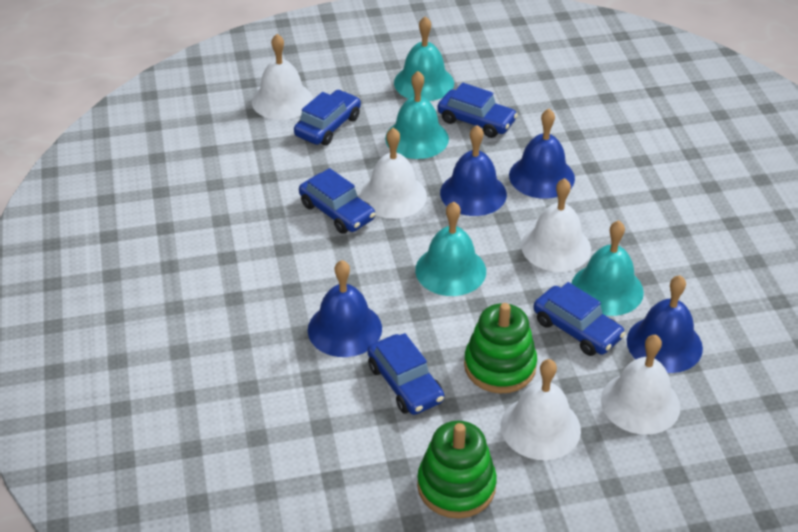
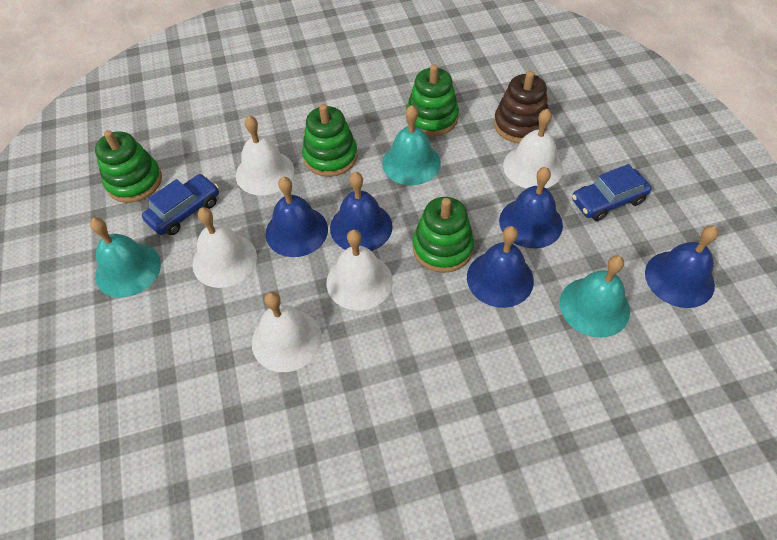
blue bell: [308,260,382,357] [440,125,507,216] [509,109,575,199] [627,275,703,373] = 4 -> [265,177,328,257] [330,172,393,251] [467,226,534,308] [499,167,563,249] [645,226,719,308] = 5
blue car: [294,90,361,145] [299,168,375,234] [367,333,444,415] [437,83,518,138] [533,282,626,356] = 5 -> [142,174,219,235] [572,164,652,221] = 2
brown stacking toy: none = 0 -> [494,71,548,143] = 1
green stacking toy: [417,421,497,518] [464,303,537,394] = 2 -> [95,130,162,203] [302,104,358,177] [406,64,459,137] [413,197,474,273] = 4
turquoise bell: [385,71,449,159] [394,16,454,101] [415,202,486,296] [571,220,644,316] = 4 -> [90,218,161,297] [382,105,441,185] [560,255,630,338] = 3

